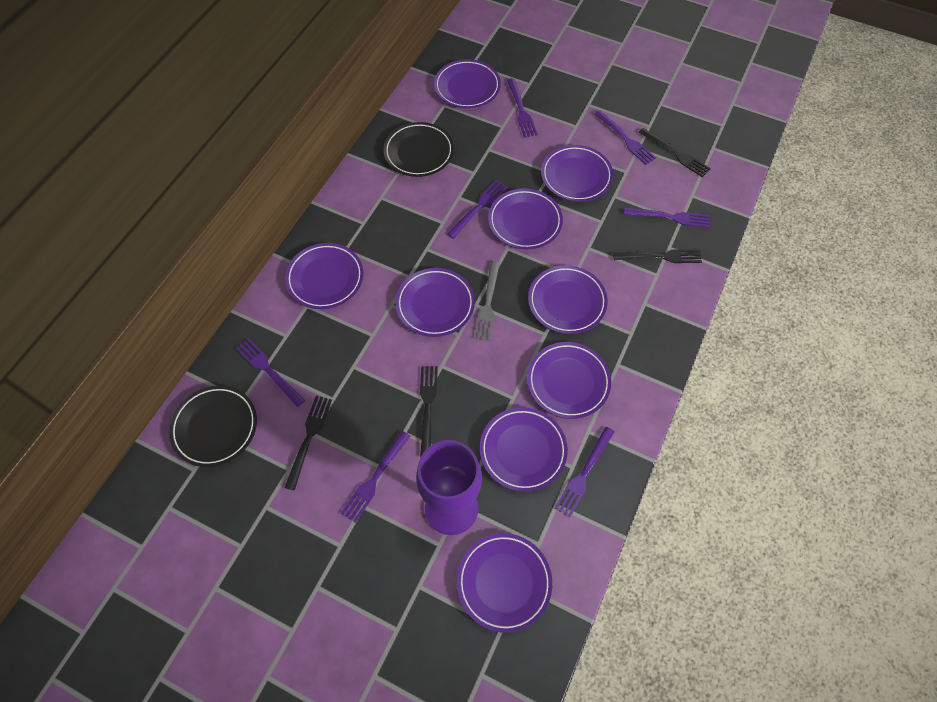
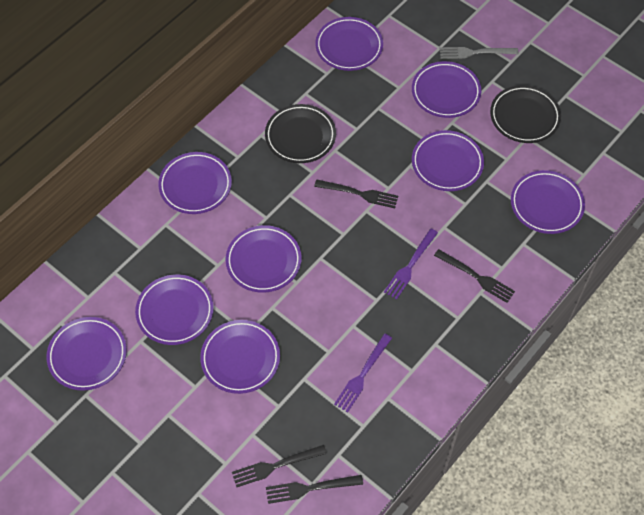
purple fork: [236,338,305,407] [341,431,410,523] [447,180,508,239] [507,78,538,138] [554,427,614,517] [594,110,656,165] [624,208,710,228] = 7 -> [334,334,392,412] [384,229,438,300] = 2
purple goblet: [416,440,482,535] = 1 -> none = 0

